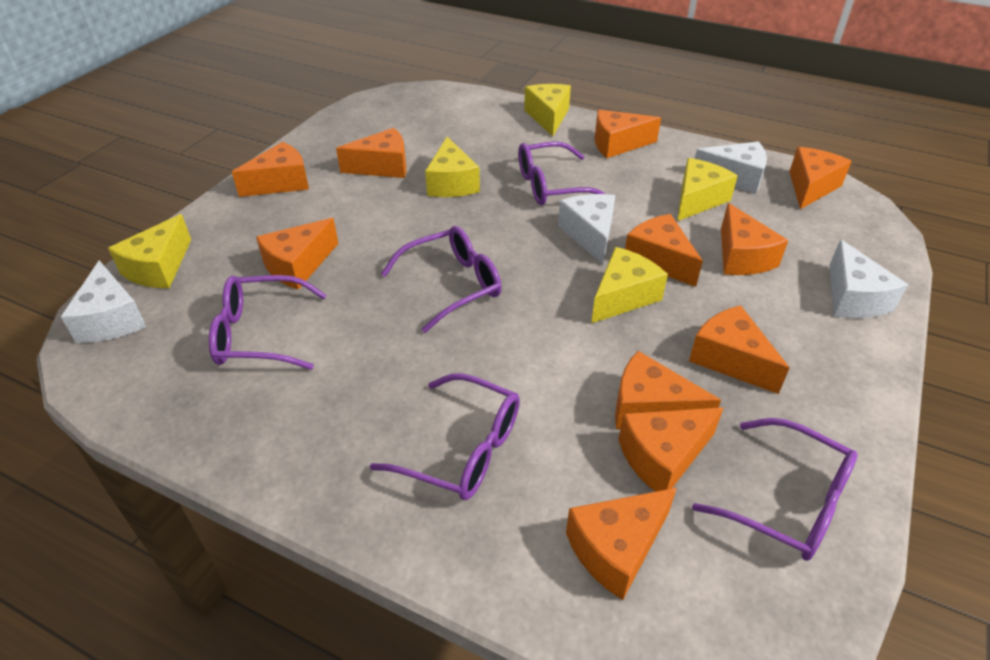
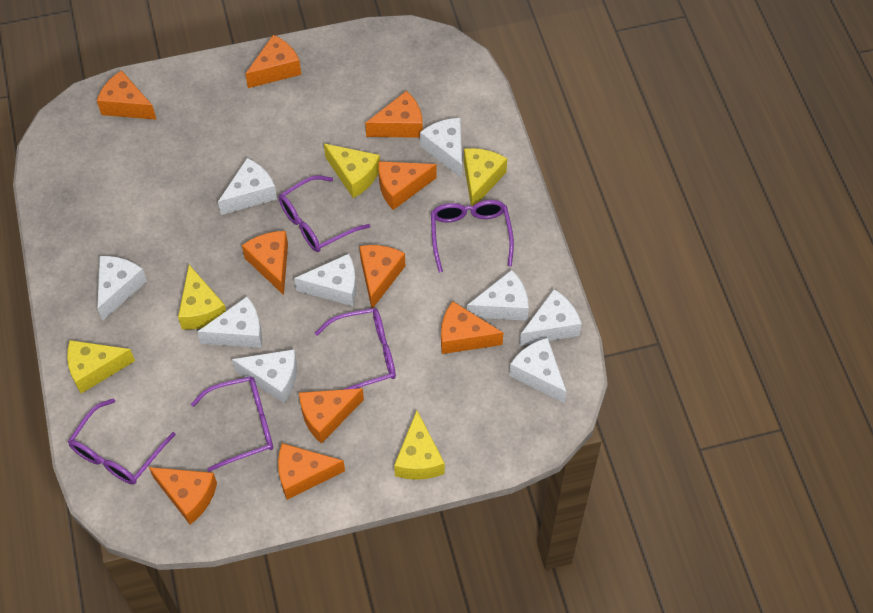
orange cheese: [232,142,309,197] [256,218,338,290] [336,128,406,178] [566,488,677,600] [595,110,661,158] [615,351,721,429] [618,407,723,492] [625,214,703,287] [689,305,790,394] [721,203,788,275] [789,147,852,209] = 11 -> [97,70,157,120] [149,467,217,525] [242,231,288,295] [245,35,301,88] [278,443,345,500] [299,388,364,444] [359,245,405,308] [365,91,423,138] [378,161,437,210] [441,301,503,354] = 10
white cheese: [61,260,146,343] [558,194,615,265] [695,141,767,194] [829,239,908,318] = 4 -> [97,256,147,321] [197,297,262,348] [218,158,277,215] [232,349,297,403] [294,254,356,306] [420,118,462,178] [467,270,529,321] [509,338,567,403] [520,289,582,346] = 9

